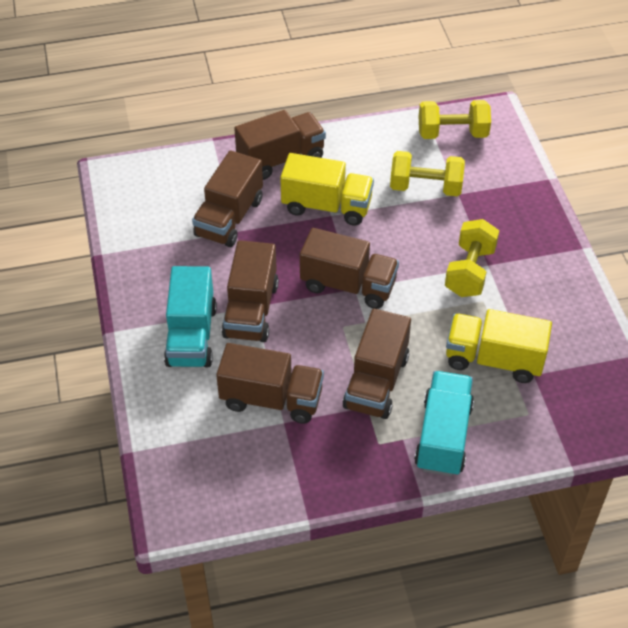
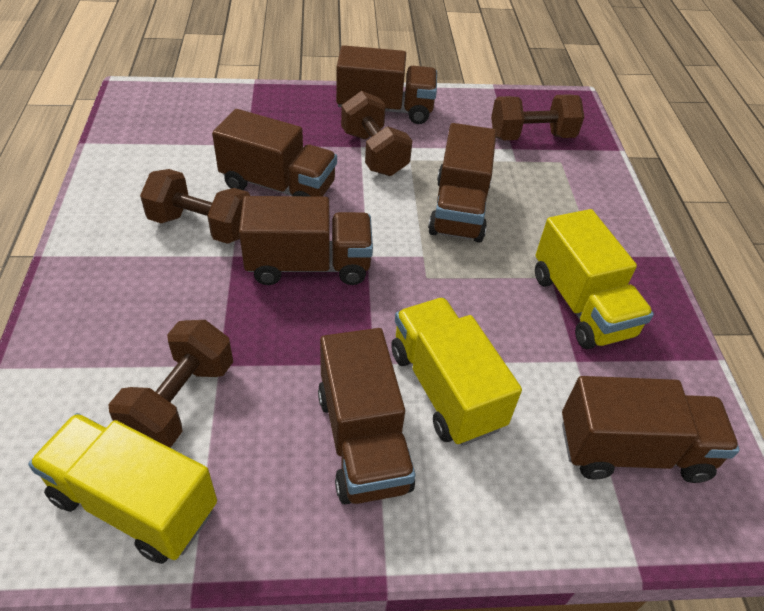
brown dumbbell: none = 0 -> [108,320,233,448] [140,169,250,244] [341,91,412,176] [491,94,584,140] = 4
turquoise truck: [164,266,217,367] [414,371,474,476] = 2 -> none = 0
yellow dumbbell: [390,151,465,196] [419,100,491,139] [445,219,499,297] = 3 -> none = 0
yellow truck: [280,153,374,225] [446,309,552,383] = 2 -> [28,413,217,564] [391,298,522,446] [535,209,654,349] = 3

